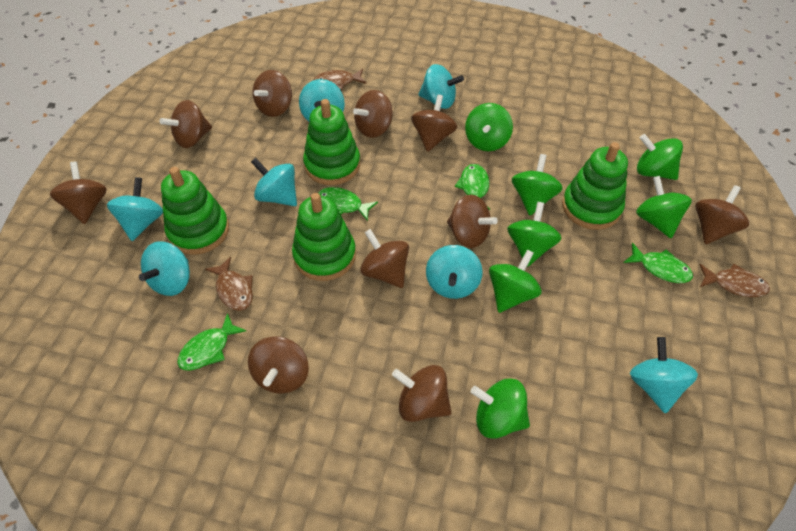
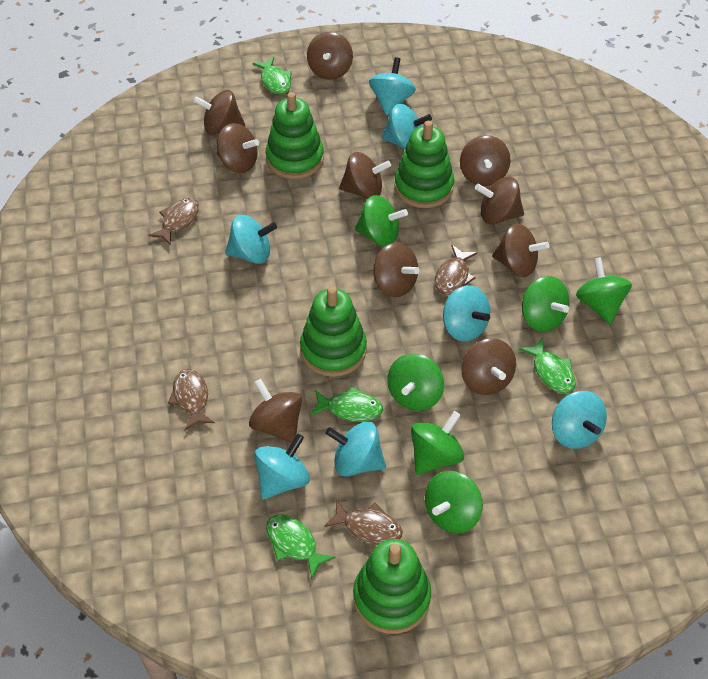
brown fish: [205,257,253,311] [314,69,366,91] [699,264,770,297] = 3 -> [148,198,199,246] [168,369,215,430] [324,499,402,545] [435,245,477,295] = 4
green spinning top: [465,103,513,151] [471,378,530,438] [489,249,541,313] [507,202,562,267] [512,154,563,215] [636,176,692,238] [637,134,683,180] = 7 -> [355,195,408,246] [387,354,444,411] [411,411,464,475] [425,471,483,533] [522,276,570,332] [576,257,632,324] = 6

